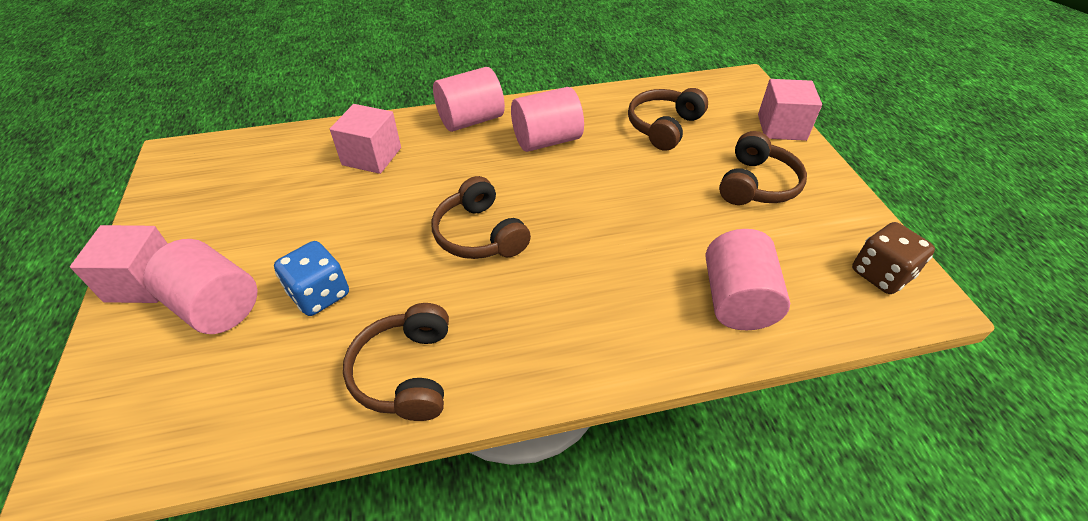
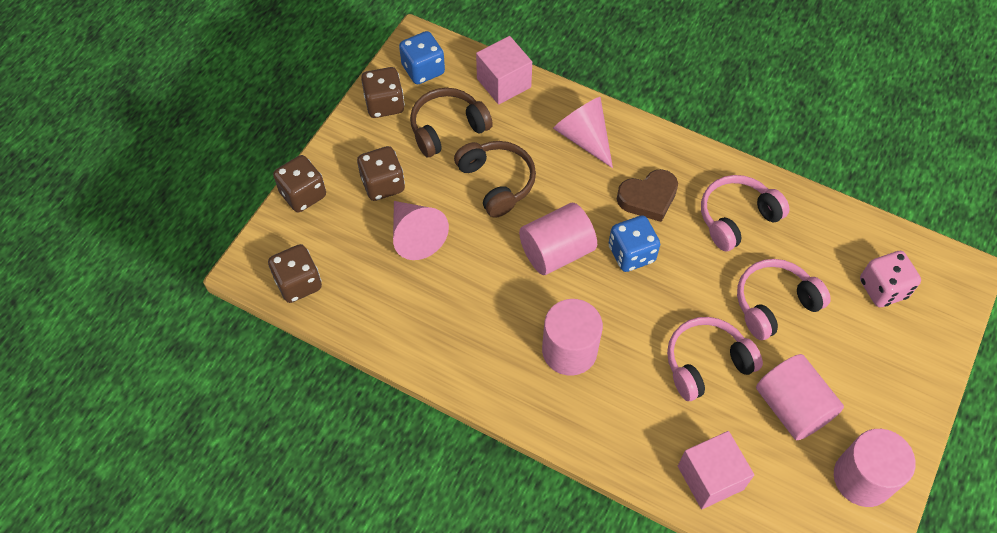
blue dice: [274,241,349,316] = 1 -> [399,31,445,84] [609,215,660,272] = 2
brown dice: [852,222,935,294] = 1 -> [268,244,322,303] [273,155,326,212] [357,146,405,201] [361,67,405,118] = 4
brown headphones: [343,303,449,421] [432,176,531,259] [628,88,708,151] [719,131,807,205] = 4 -> [410,88,493,157] [454,141,536,218] = 2
brown heart: none = 0 -> [617,169,678,222] = 1
pink cone: none = 0 -> [393,201,449,260] [553,97,613,168] = 2
pink cube: [70,225,168,303] [330,104,401,174] [758,79,822,141] = 3 -> [476,36,532,105] [678,431,754,509] = 2
pink dice: none = 0 -> [860,251,921,307] = 1
pink headphones: none = 0 -> [667,317,763,401] [701,175,789,251] [737,259,831,340] = 3

